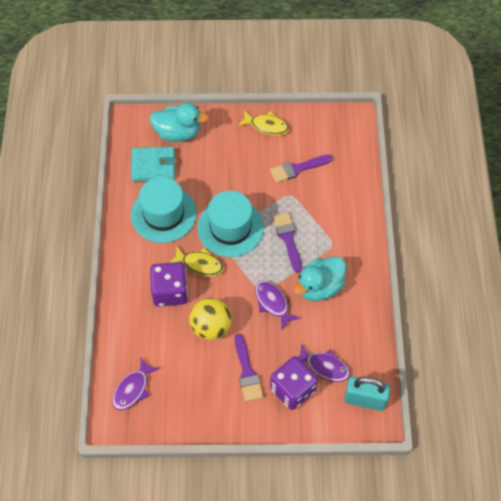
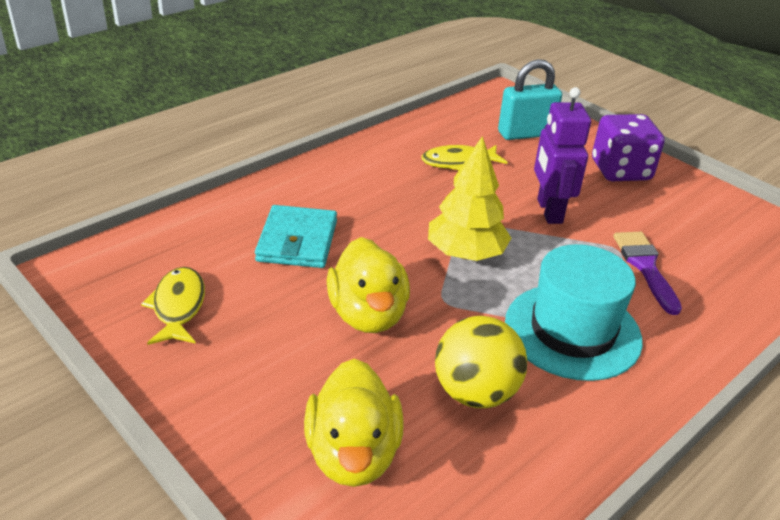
purple brush: [235,334,263,401] [270,154,333,183] [273,213,302,273] = 3 -> [613,232,682,315] = 1
purple dice: [150,262,188,307] [270,356,318,410] = 2 -> [592,114,665,181] = 1
purple fish: [112,358,160,410] [255,281,300,329] [298,343,350,382] = 3 -> none = 0
purple robot: none = 0 -> [534,87,591,224] = 1
turquoise duck: [150,103,209,142] [293,256,346,301] = 2 -> none = 0
turquoise hat: [131,177,197,243] [197,191,264,257] = 2 -> [505,244,643,381] = 1
yellow duck: none = 0 -> [304,358,404,487] [327,237,410,333] = 2
yellow tree: none = 0 -> [428,136,511,261] = 1

